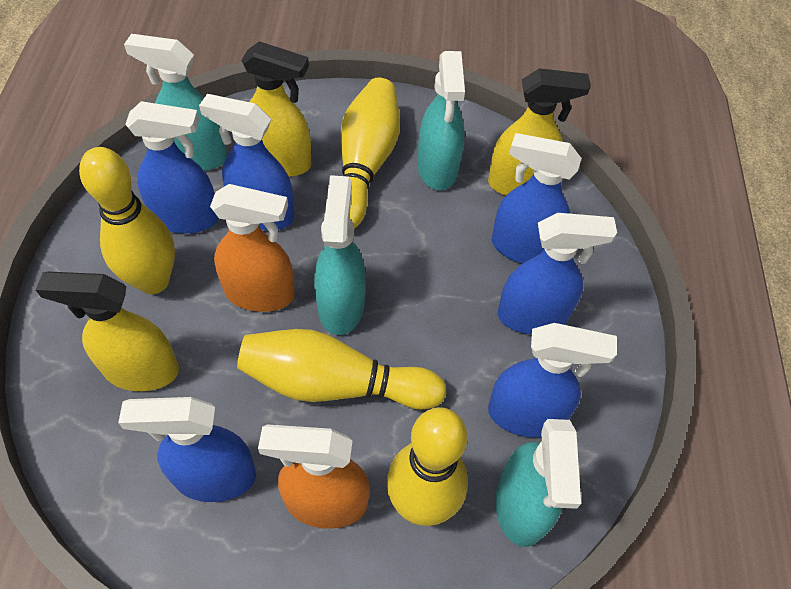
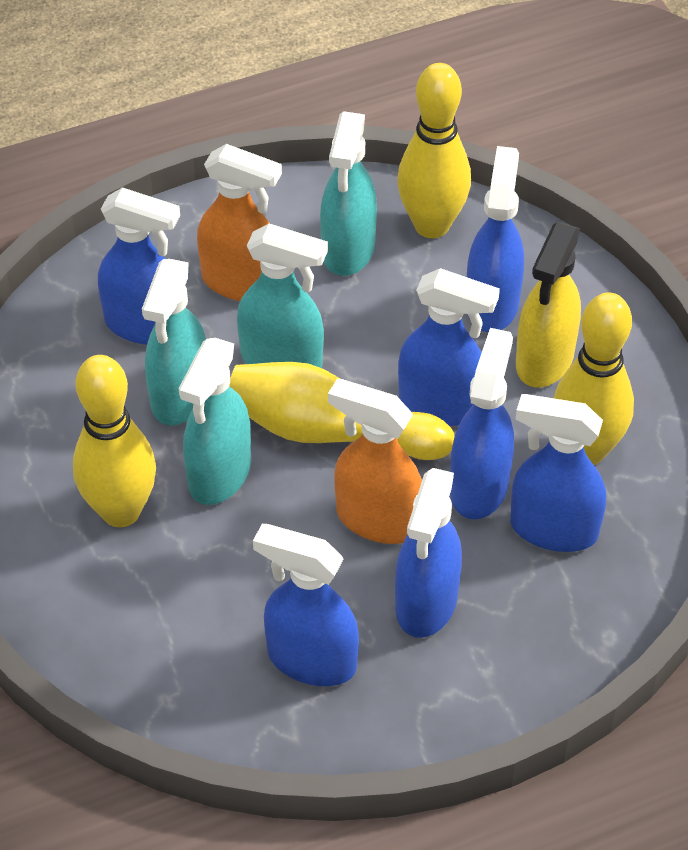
blue spray bottle: [118,397,256,502] [125,101,219,234] [199,94,294,230] [488,323,617,438] [492,133,581,264] [498,213,617,334] = 6 -> [98,187,180,345] [253,524,359,686] [395,468,462,638] [398,268,500,426] [450,328,514,519] [467,146,524,332] [510,394,606,552] = 7
yellow spray bottle: [36,272,179,391] [241,41,311,177] [488,68,591,196] = 3 -> [516,222,581,388] = 1

